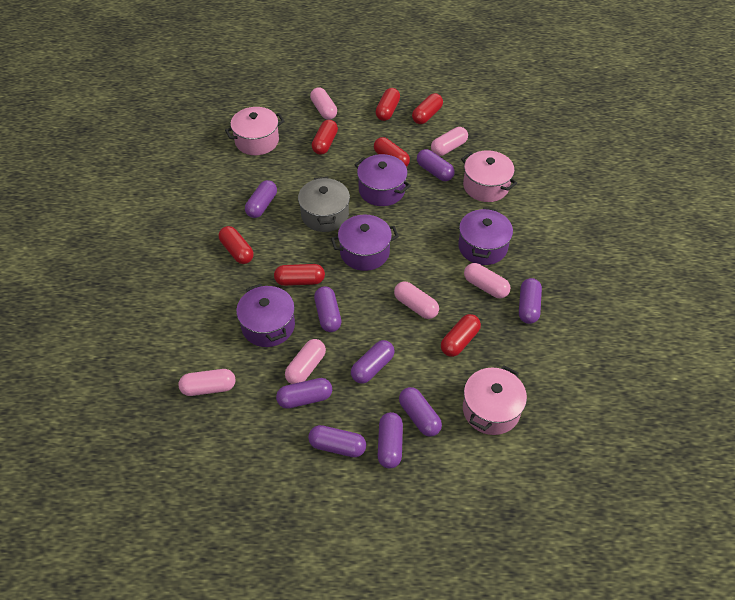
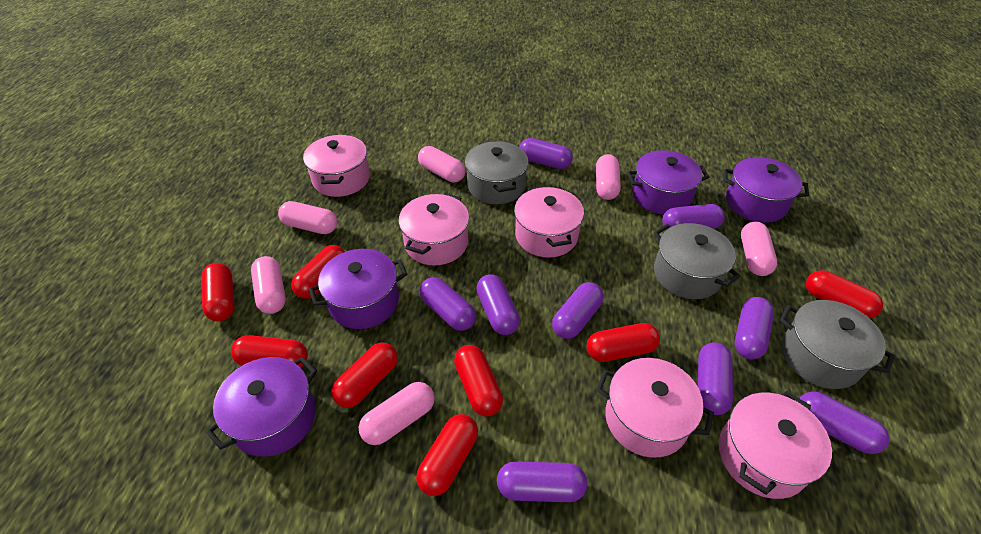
grey pot: [298,177,350,232] = 1 -> [465,141,529,204] [654,223,740,299] [780,300,895,389] = 3
pink pot: [225,107,285,155] [461,150,517,202] [463,365,527,435] = 3 -> [303,135,370,197] [399,193,469,265] [514,186,584,258] [596,358,714,458] [719,391,832,499] = 5
red capsule: [219,226,254,264] [274,264,325,286] [312,120,338,155] [374,137,410,167] [376,88,400,121] [412,93,443,124] [441,314,481,357] = 7 -> [201,263,235,321] [231,335,308,368] [291,245,345,299] [332,342,398,408] [416,414,478,496] [454,345,503,417] [586,323,660,362] [806,270,883,318] = 8

